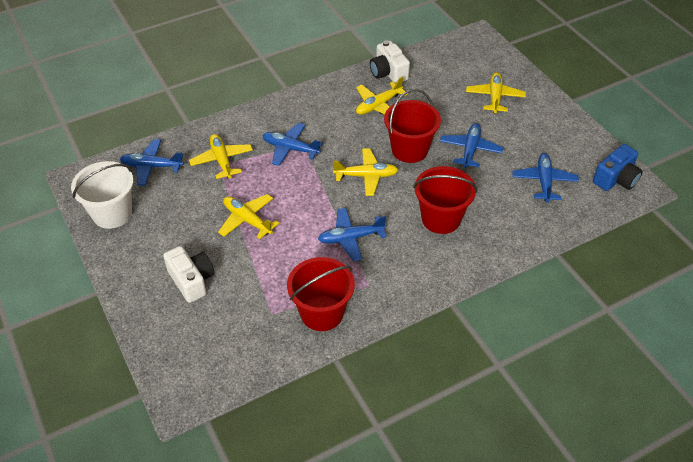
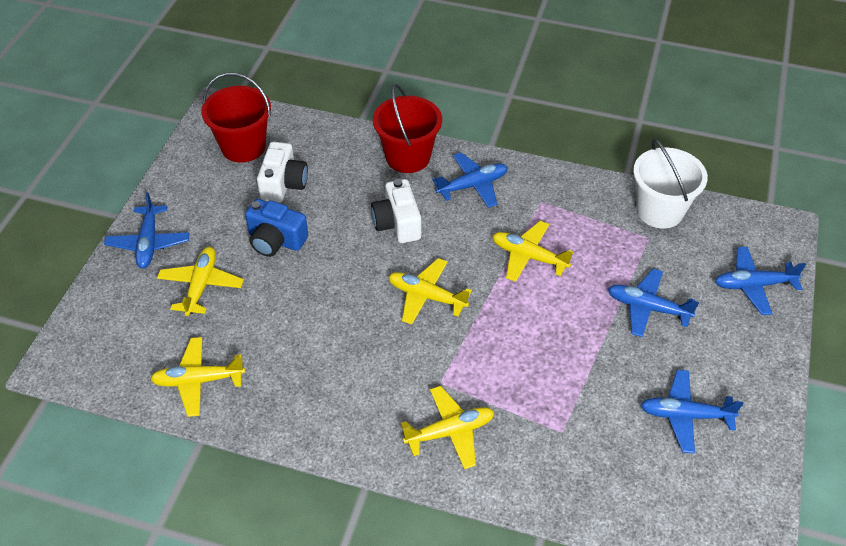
red bucket: [287,257,355,331] [384,89,441,163] [413,166,477,234] = 3 -> [201,73,271,163] [373,84,442,173] = 2

